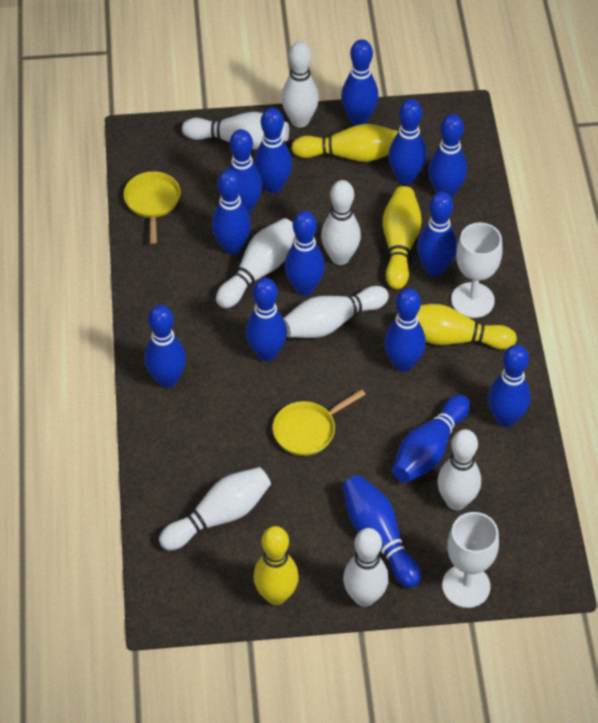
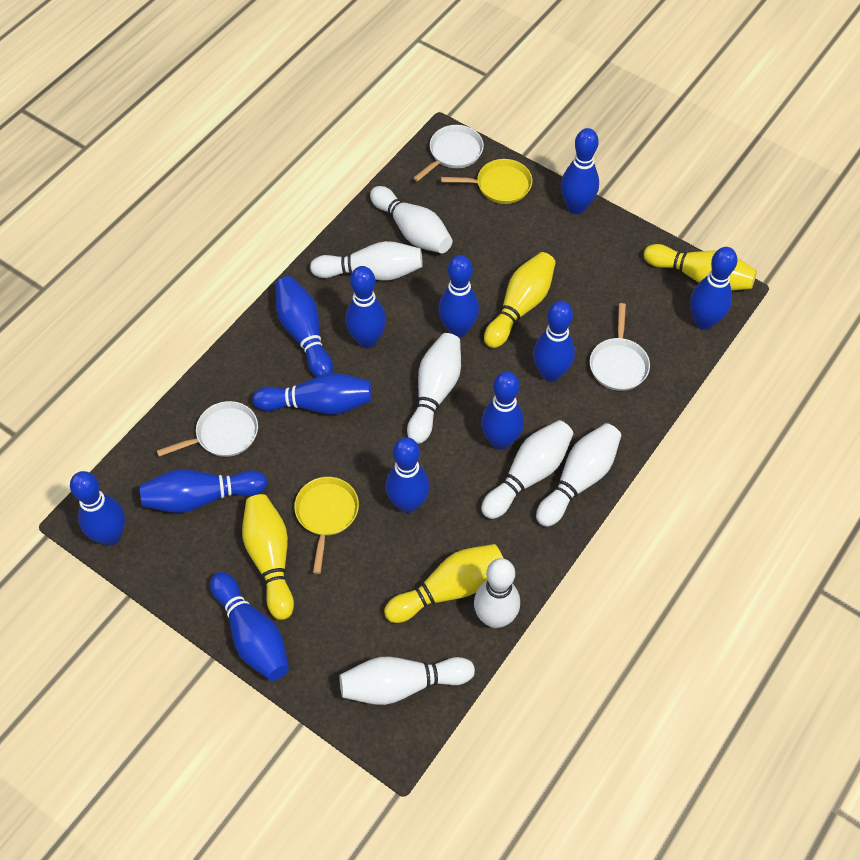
blue bowling pin: [144,305,186,388] [212,169,251,254] [228,129,262,214] [246,278,287,361] [254,108,292,193] [285,211,325,295] [341,39,379,125] [342,475,421,588] [384,288,426,372] [388,99,427,185] [392,394,470,483] [417,192,457,276] [428,114,467,198] [488,344,530,427] = 14 -> [70,471,125,545] [140,469,268,513] [210,572,289,681] [252,373,372,415] [275,276,333,377] [345,266,386,348] [386,437,430,513] [438,255,479,337] [481,371,524,450] [533,301,575,382] [561,128,599,214] [690,247,737,330] = 12
white bowling pin: [159,467,271,550] [182,112,289,150] [216,218,295,308] [281,41,319,128] [283,286,389,338] [321,180,361,265] [343,528,389,607] [437,429,481,510] = 8 -> [310,241,423,281] [340,657,475,705] [370,186,452,253] [407,333,461,444] [474,558,520,628] [481,420,574,519] [536,423,621,527] = 7
white goblet: [442,512,499,608] [451,223,502,318] = 2 -> none = 0
white pan: none = 0 -> [157,401,258,457] [413,125,484,182] [590,303,650,391] = 3

